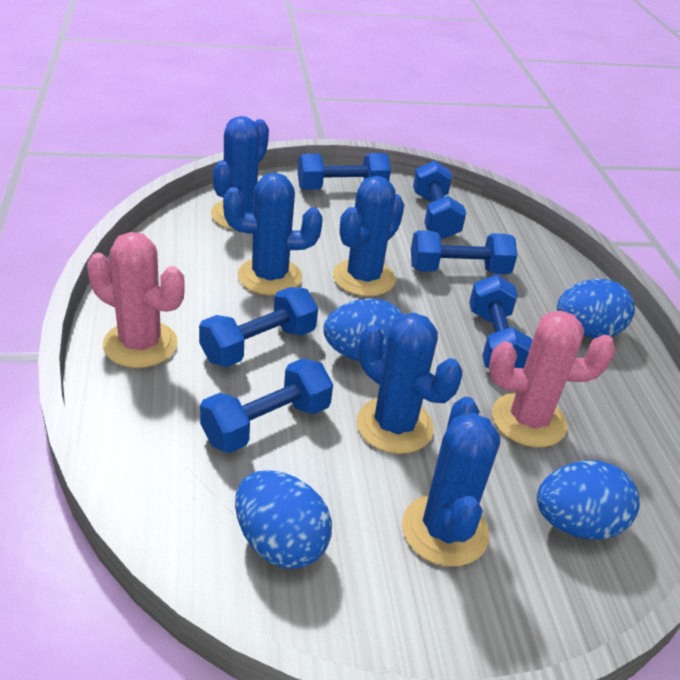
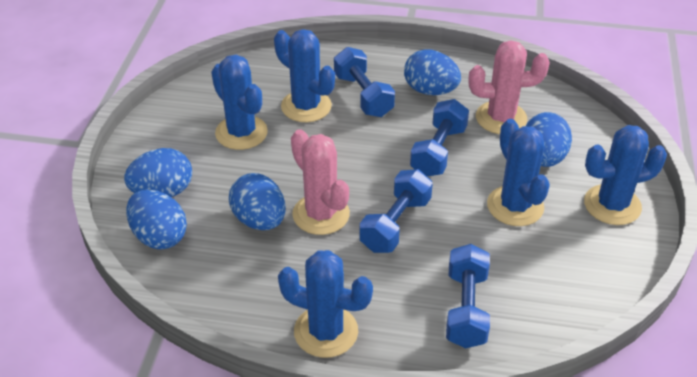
blue dumbbell: [199,287,318,367] [200,358,333,453] [298,153,391,190] [411,230,517,274] [413,161,466,239] [469,275,533,369] = 6 -> [334,47,395,117] [359,169,433,253] [410,99,469,176] [446,244,490,348] = 4
blue egg: [235,470,332,569] [323,298,403,361] [537,460,640,539] [557,279,635,338] = 4 -> [124,148,192,197] [126,189,187,249] [229,173,285,230] [404,49,461,95] [526,112,572,167] = 5

